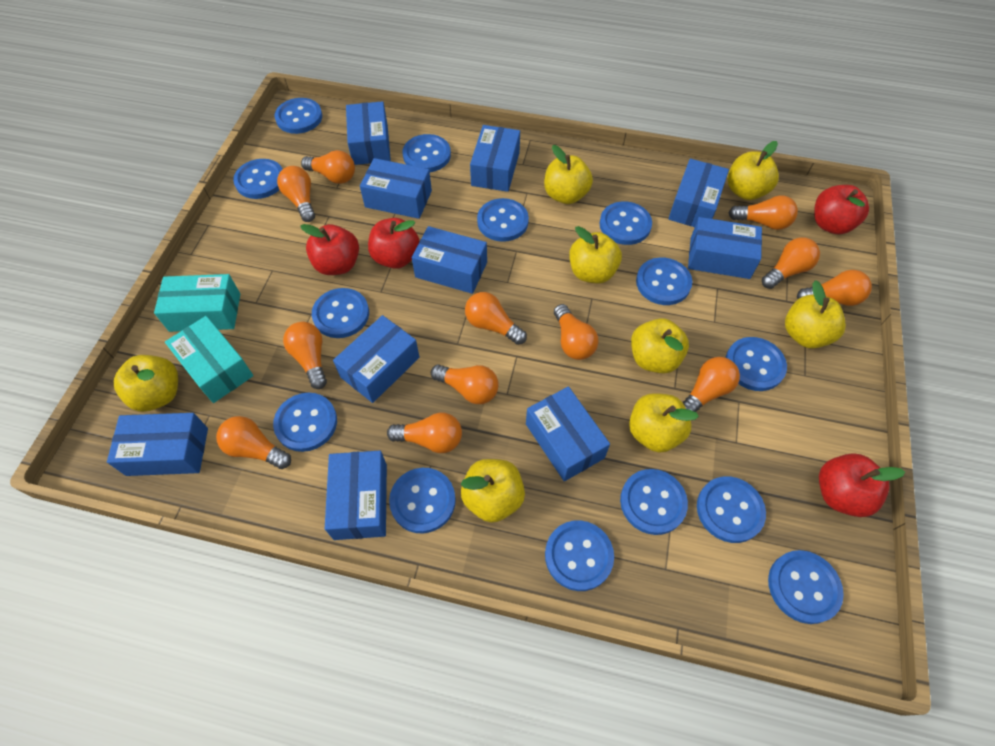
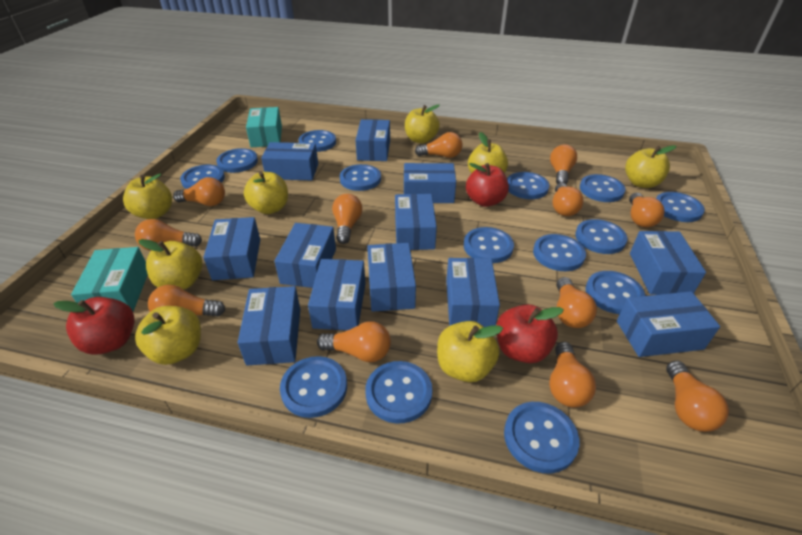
blue box: [107,413,208,476] [325,451,387,540] [333,315,420,403] [346,101,391,165] [360,158,432,219] [412,226,487,294] [470,125,520,192] [526,386,610,481] [669,159,729,227] [688,217,762,279] = 10 -> [203,217,260,280] [238,286,301,366] [261,142,318,181] [274,223,336,288] [308,259,366,330] [356,119,390,161] [367,243,416,312] [395,194,437,250] [404,163,456,203] [446,258,500,327] [617,291,720,357] [630,231,706,295] = 12
red apple: [300,224,359,275] [368,218,420,269] [814,185,869,234] [819,454,905,517] = 4 -> [53,297,135,354] [466,163,509,207] [497,304,564,363] = 3

